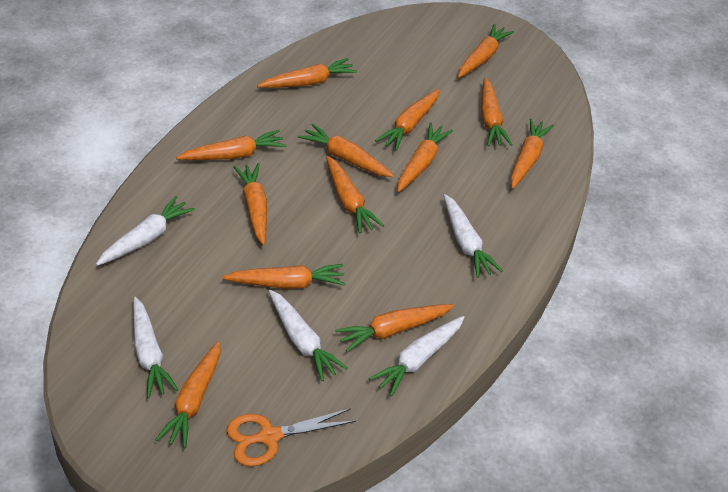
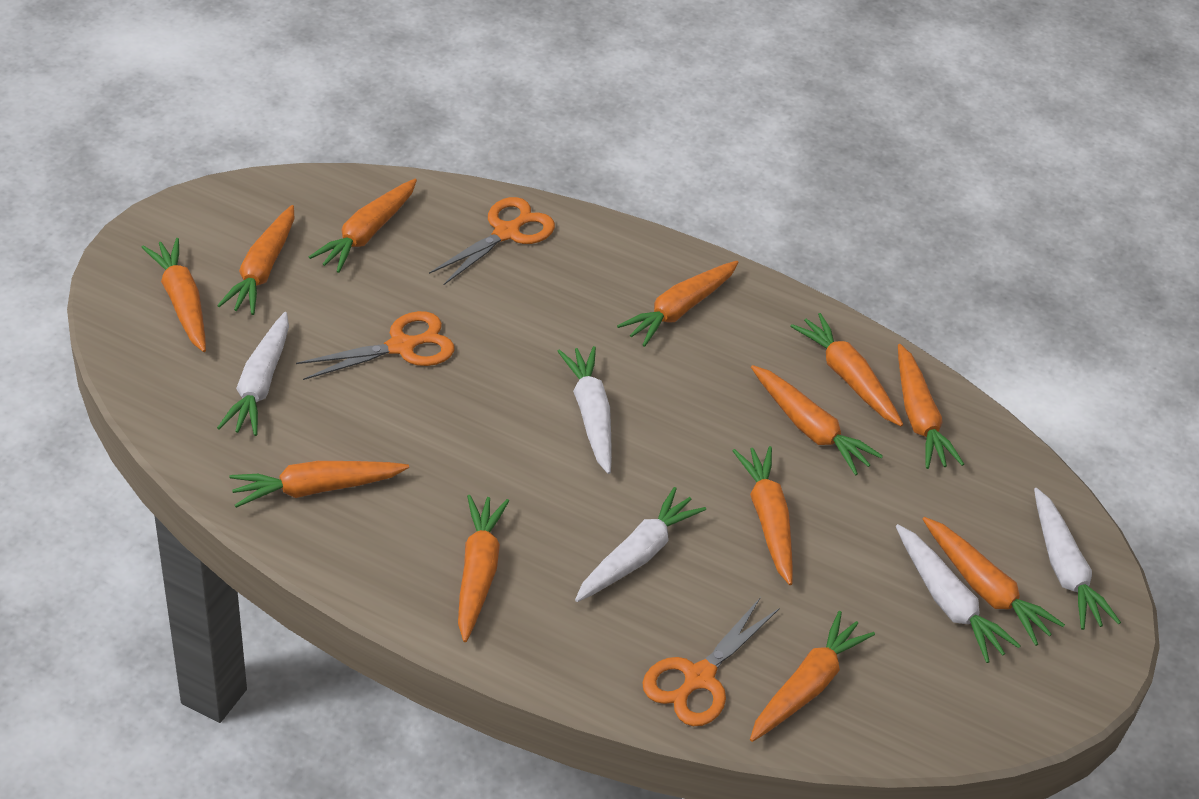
orange carrot: [155,341,221,448] [176,130,287,160] [222,264,345,289] [233,163,267,245] [257,58,357,88] [298,124,394,177] [326,156,384,234] [335,304,454,352] [375,89,440,151] [397,123,453,192] [458,24,514,78] [481,78,512,146] [510,118,554,189] = 13 -> [141,238,206,352] [217,205,294,315] [229,461,409,508] [309,179,417,273] [458,495,509,642] [617,261,739,347] [732,446,793,585] [750,611,875,742] [751,365,883,476] [790,313,903,427] [898,344,964,469] [923,517,1065,646] = 12
orange scissors: [227,408,356,466] = 1 -> [296,311,454,380] [429,197,555,285] [642,597,780,726] = 3

